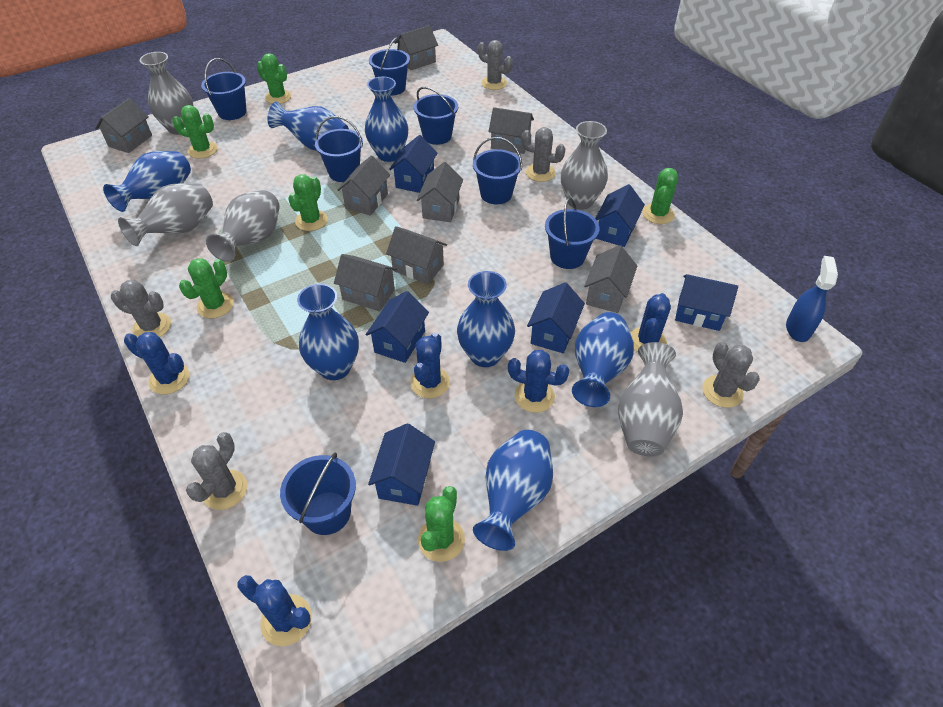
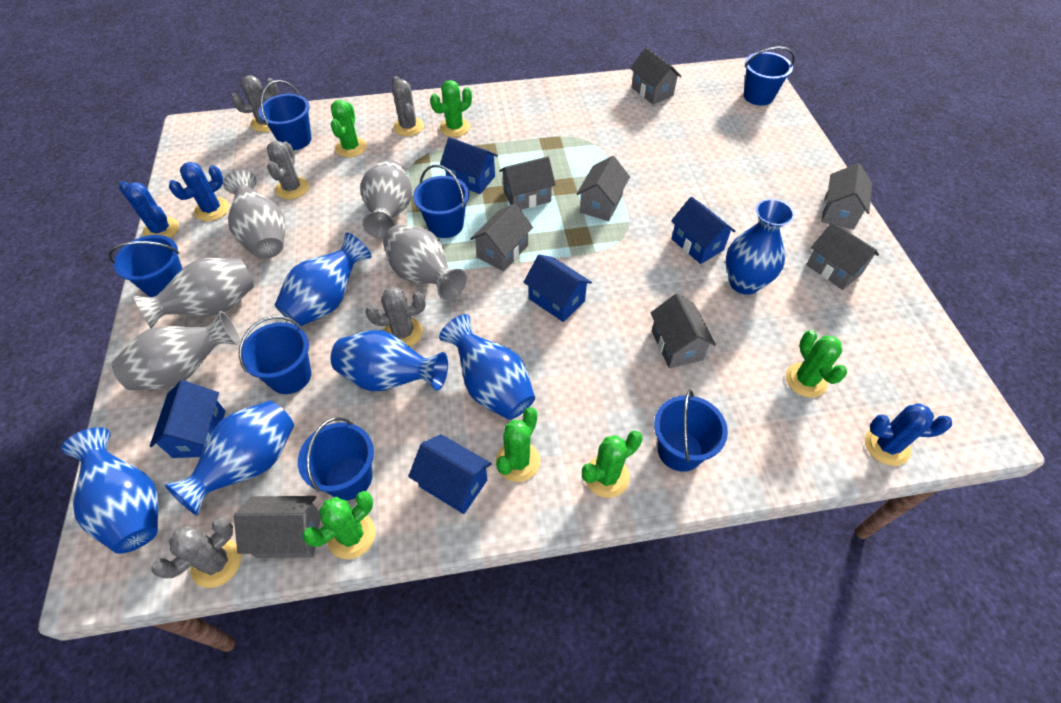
blue cactus: [124,332,189,394] [237,575,312,646] [410,333,450,399] [508,350,569,413] [631,293,671,352] = 5 -> [119,181,179,238] [169,162,229,221] [865,403,952,466] = 3
blue house: [366,291,429,363] [368,423,435,506] [389,135,438,193] [527,282,585,353] [595,184,645,247] [675,274,738,331] = 6 -> [150,380,225,458] [408,434,492,514] [440,137,498,194] [523,254,592,322] [671,197,736,264] = 5
blue spray bottle: [786,256,838,342] = 1 -> none = 0
blue vase: [103,151,191,212] [268,101,349,151] [297,284,359,380] [365,77,408,162] [457,271,515,367] [473,430,553,551] [572,312,634,407] = 7 -> [62,427,159,554] [165,401,294,516] [275,233,372,326] [331,330,448,392] [439,314,535,420] [726,199,795,295] = 6

